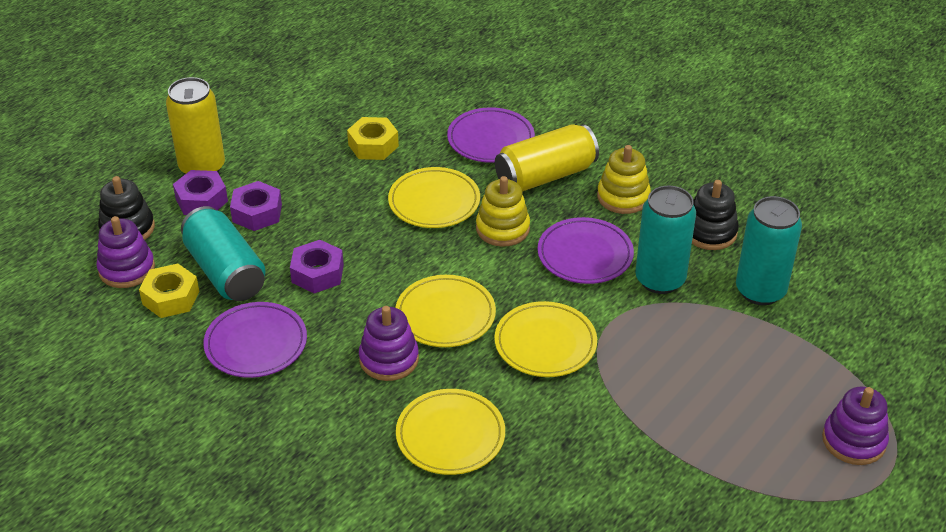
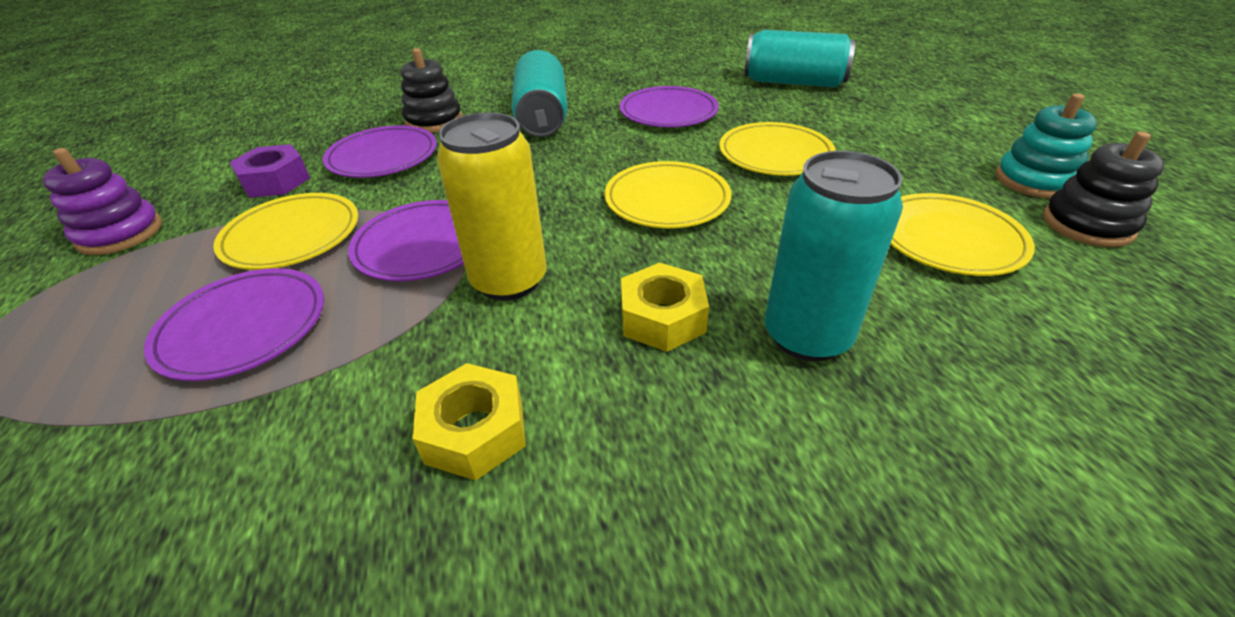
purple nut: [173,170,228,215] [230,181,282,231] [290,240,344,293] = 3 -> [230,144,310,198] = 1
purple plate: [203,302,307,378] [447,107,535,163] [537,217,634,284] = 3 -> [144,268,324,381] [323,125,437,178] [348,200,464,281] [620,86,719,127] = 4
purple stacking toy: [96,216,155,288] [359,306,419,381] [822,387,889,465] = 3 -> [43,148,162,255] = 1
turquoise stacking toy: none = 0 -> [995,93,1097,199] = 1
yellow can: [166,77,225,174] [495,124,599,192] = 2 -> [437,112,547,301] = 1
yellow stacking toy: [476,176,530,247] [597,145,651,214] = 2 -> none = 0

